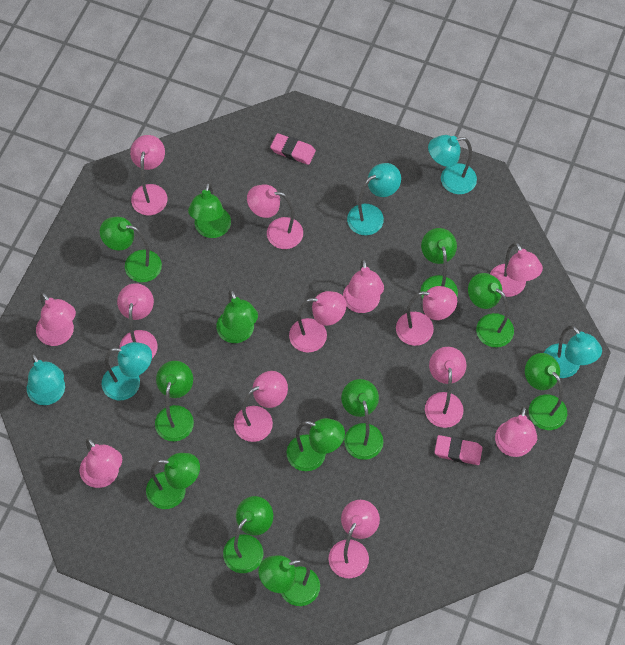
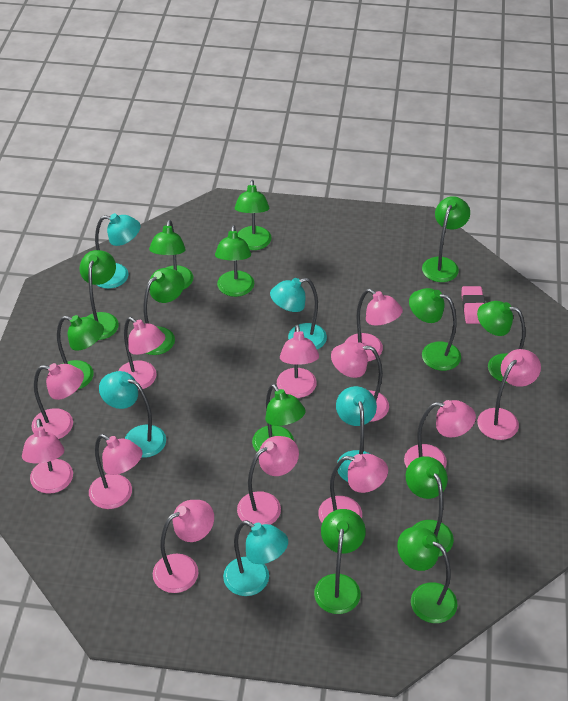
green lamp: [100,217,162,282] [146,453,200,509] [155,361,194,441] [188,182,231,238] [216,290,258,343] [223,496,273,573] [258,555,320,606] [287,418,345,471] [341,379,384,460] [420,228,458,299] [468,273,514,347] [525,353,567,430] = 12 -> [57,315,104,390] [79,250,119,340] [143,268,184,355] [149,220,193,290] [215,225,254,297] [234,180,271,250] [252,384,306,452] [314,509,366,614] [397,527,458,623] [406,456,454,557] [409,288,461,371] [422,196,470,282] [477,301,526,383] = 13
pink eraser: [270,133,316,165] [434,435,483,465] = 2 -> [462,286,485,324] = 1
pink lamp: [36,293,76,346] [79,438,122,488] [117,283,157,358] [130,135,168,215] [234,371,288,442] [247,185,303,249] [289,291,346,353] [328,500,380,578] [343,259,384,313] [396,286,457,346] [425,347,466,428] [490,242,543,297] [495,406,537,457] = 13 -> [22,419,73,494] [31,363,84,439] [89,434,143,509] [118,317,165,389] [153,500,214,593] [237,436,299,525] [277,325,319,398] [318,454,388,523] [331,342,389,422] [345,289,403,361] [404,400,476,468] [477,349,541,440] = 12

